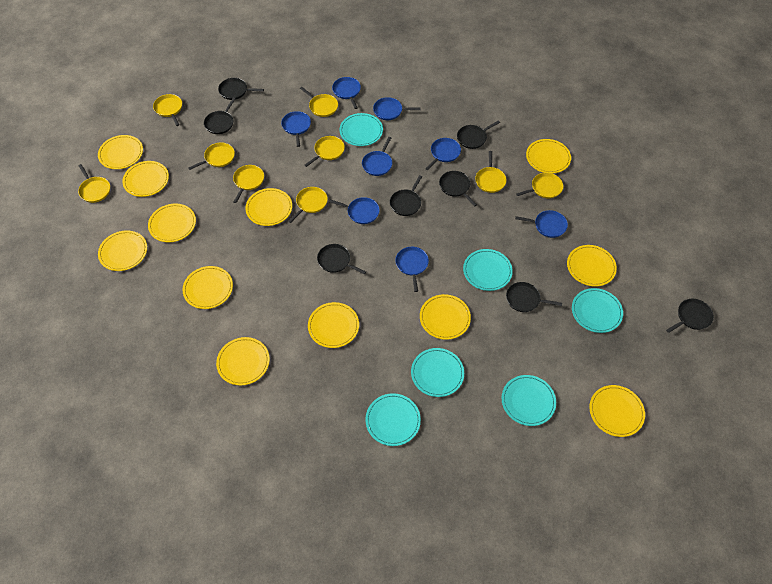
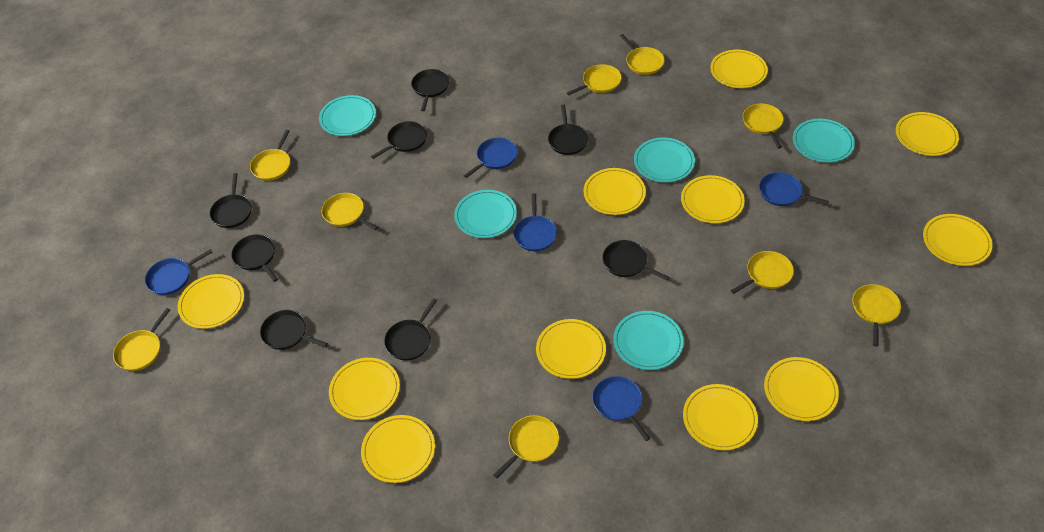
blue pan: [281,111,311,147] [329,197,380,224] [332,77,361,109] [362,137,392,176] [373,97,421,120] [395,247,429,292] [425,138,461,170] [515,210,568,238] = 8 -> [145,249,212,295] [464,138,517,178] [513,193,557,251] [592,376,650,441] [759,172,829,206] = 5
turquoise plate: [339,113,383,146] [365,393,421,446] [411,348,464,397] [463,249,513,291] [502,375,556,426] [572,288,623,333] = 6 -> [319,95,376,136] [454,190,517,238] [613,311,684,370] [634,137,695,182] [793,119,855,163] = 5
yellow plate: [98,135,143,169] [98,230,147,271] [122,161,169,197] [148,204,196,242] [182,266,233,309] [216,337,270,386] [245,188,292,226] [308,302,359,348] [420,294,471,340] [526,139,571,174] [567,245,617,287] [589,385,645,437] = 12 -> [178,274,244,329] [329,358,400,420] [361,415,435,483] [536,319,606,379] [583,168,646,215] [681,175,745,223] [683,384,758,450] [710,50,768,88] [764,357,839,421] [896,112,959,156] [923,214,993,266] = 11

